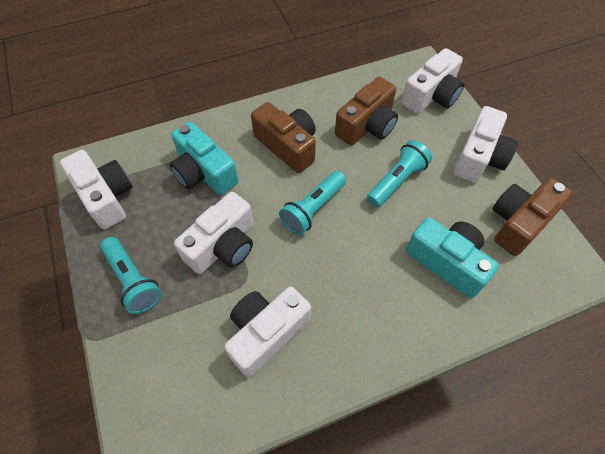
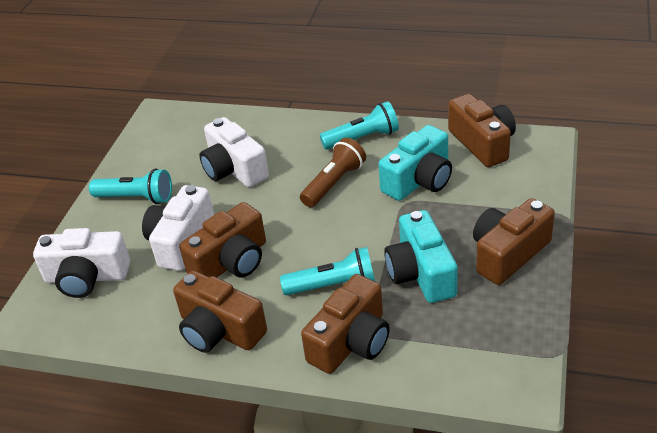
brown camera: [251,102,316,173] [335,77,398,146] [492,178,573,256] = 3 -> [173,270,267,353] [179,202,266,278] [301,274,390,374] [448,94,516,167] [473,198,555,285] = 5
brown flashlight: none = 0 -> [300,138,366,207] = 1
white camera: [60,150,133,229] [174,192,254,274] [224,287,311,377] [402,48,464,114] [454,106,518,183] = 5 -> [33,228,130,298] [142,185,214,271] [199,117,269,187] = 3

